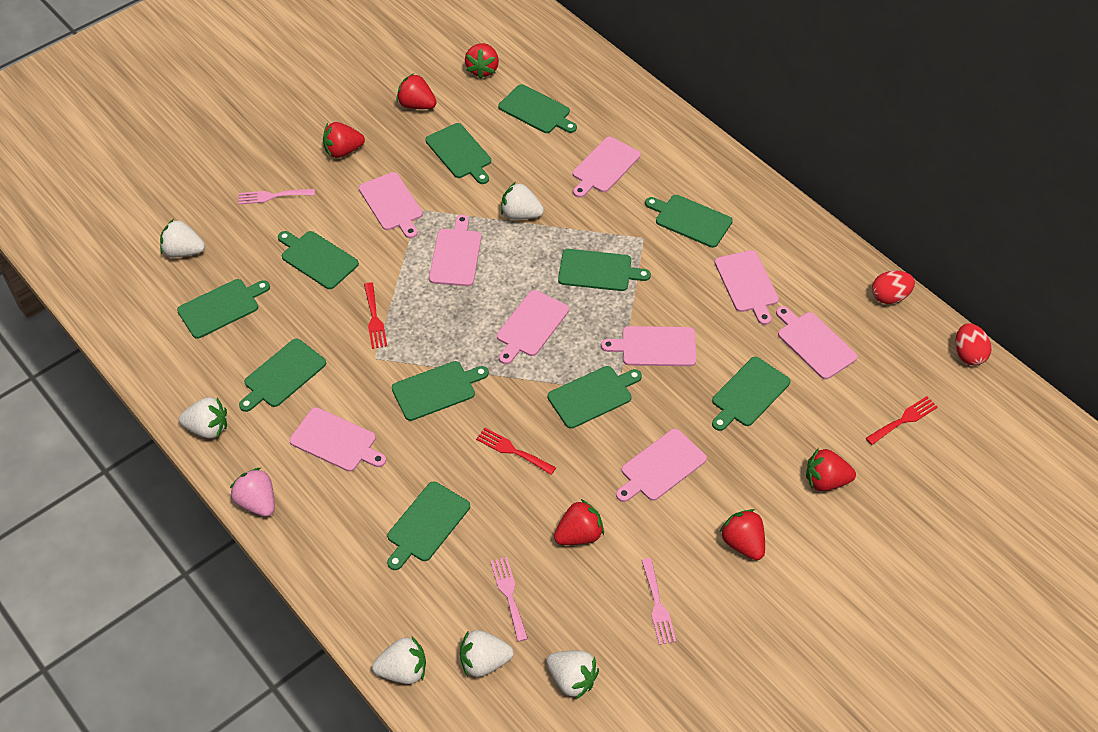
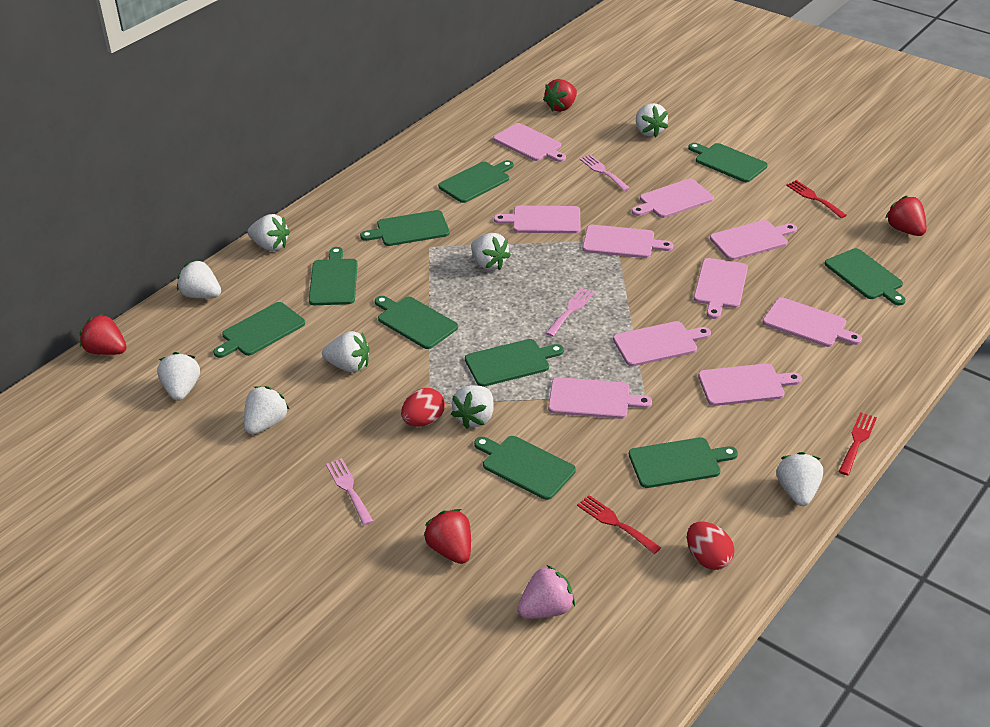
green cutting board: [177,279,270,339] [239,339,326,412] [278,231,359,289] [387,482,470,570] [392,361,489,421] [425,123,491,184] [498,84,577,133] [548,366,642,429] [558,249,651,291] [645,195,733,248] [712,357,790,431] = 11 -> [213,302,305,358] [309,247,358,305] [360,210,450,246] [375,296,458,349] [438,160,514,203] [465,339,564,387] [474,436,576,500] [629,437,738,488] [688,143,768,182] [825,248,906,305] = 10
pink cutting board: [289,407,386,472] [359,172,423,238] [429,215,481,286] [497,290,569,364] [573,137,641,198] [601,326,696,366] [616,429,707,502] [715,250,779,325] [776,306,858,379] = 9 -> [493,123,566,162] [494,206,581,233] [548,377,652,419] [583,225,673,258] [613,321,711,366] [632,179,714,218] [694,258,748,319] [698,363,802,406] [710,220,797,260] [763,297,862,347] = 10
red strawberry: [323,122,365,158] [396,73,437,109] [465,43,499,79] [554,499,604,545] [720,509,765,560] [806,448,856,491] = 6 -> [80,314,126,355] [424,509,471,564] [543,79,577,112] [885,196,927,236] = 4
white strawberry: [160,220,205,258] [179,397,227,439] [372,637,426,684] [460,630,514,677] [501,182,544,220] [546,650,599,699] = 6 -> [157,352,200,401] [177,260,221,299] [244,386,290,435] [248,214,290,251] [322,331,370,372] [451,385,494,429] [471,233,511,270] [636,103,668,138] [777,452,823,506] = 9

